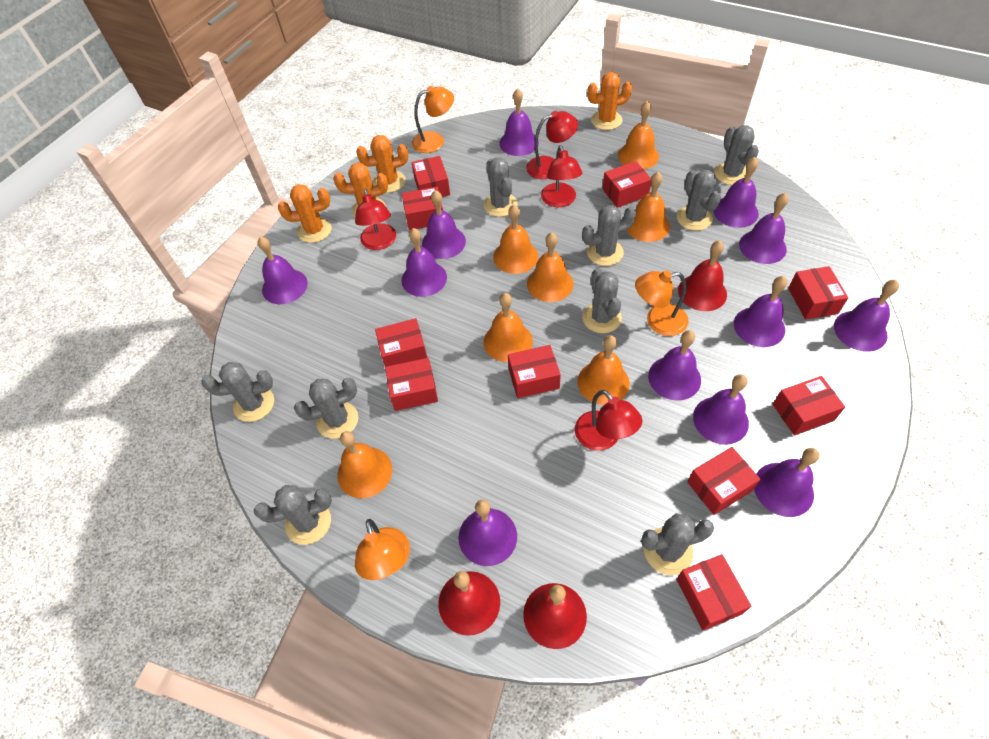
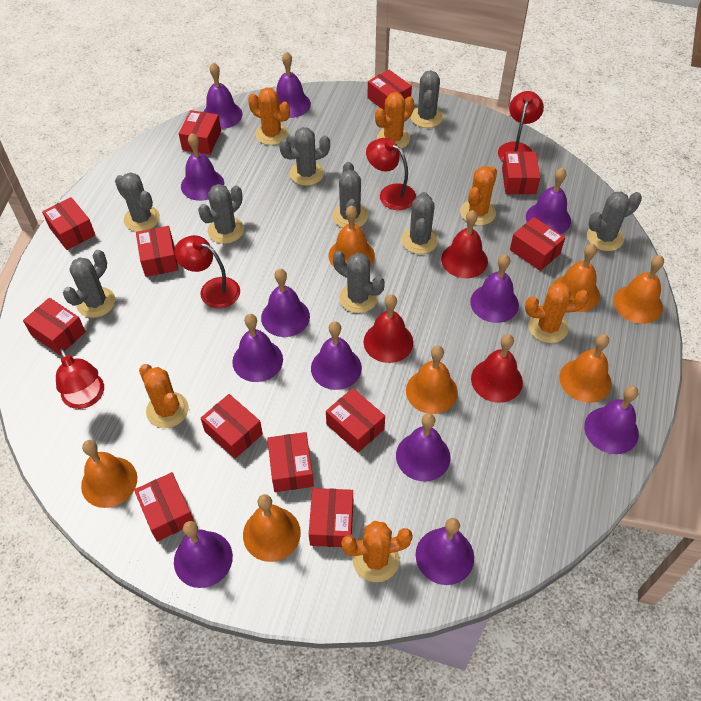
orange cactus: [278,184,332,243] [334,163,388,217] [356,135,408,193] [587,72,632,130] = 4 -> [139,364,189,428] [248,88,290,145] [341,521,413,582] [375,92,414,149] [460,166,497,226] [525,282,589,343] = 6
orange lamp: [355,519,410,580] [412,86,454,153] [635,270,689,336] = 3 -> none = 0
red box: [375,318,427,367] [385,358,438,411] [402,187,443,230] [411,156,450,197] [508,345,561,398] [603,161,651,208] [676,554,752,631] [688,447,760,515] [773,376,845,435] [788,266,848,320] = 10 -> [23,298,86,355] [42,197,95,250] [134,472,194,542] [136,226,178,277] [179,110,221,155] [201,394,263,459] [267,432,314,492] [309,488,353,547] [326,388,385,453] [367,70,412,111] [502,151,540,194] [510,217,565,271] = 12

